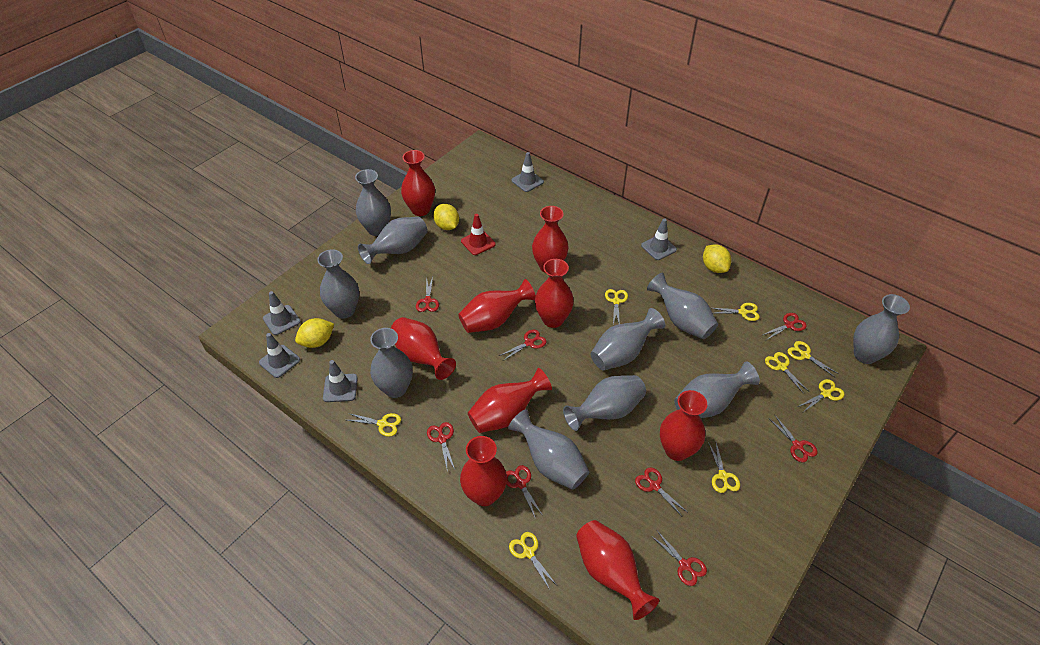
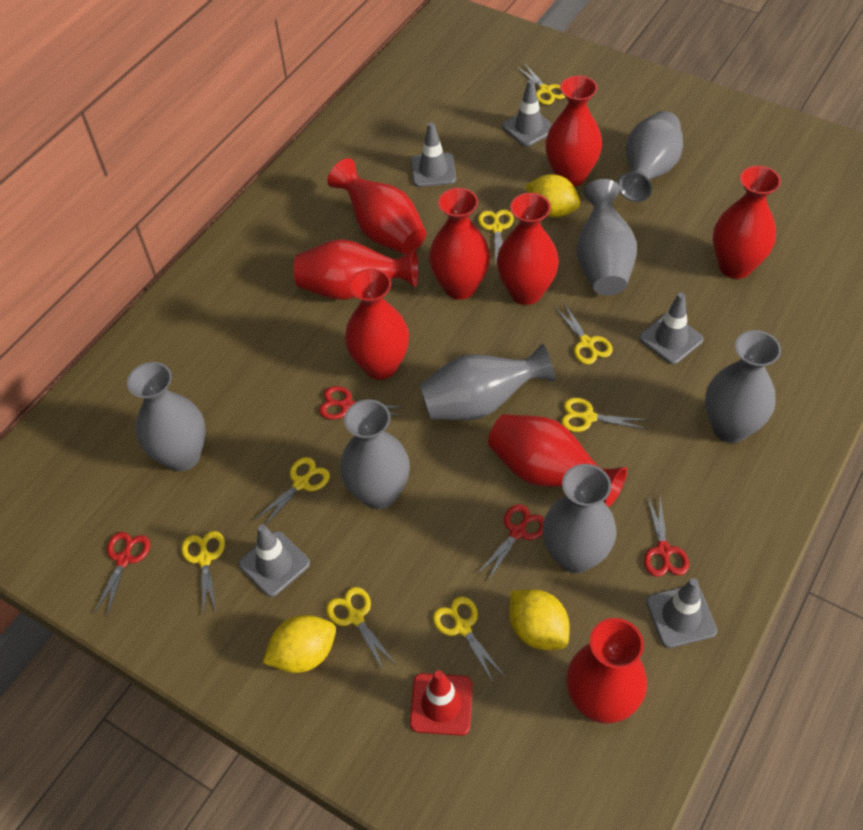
grey vase: [317,249,359,319] [355,169,391,236] [358,217,427,264] [370,328,413,398] [508,409,589,490] [563,375,646,431] [591,308,665,371] [647,273,718,339] [674,362,760,418] [853,294,910,364] = 10 -> [127,362,206,471] [340,399,410,509] [419,343,555,420] [543,464,617,573] [576,179,637,296] [617,111,683,202] [705,330,781,443] = 7
red scissors: [416,276,439,312] [427,422,455,473] [499,329,547,361] [506,465,543,517] [635,468,687,516] [651,531,707,586] [762,313,807,340] [770,415,817,462] = 8 -> [94,532,150,617] [319,386,404,419] [477,504,545,581] [644,497,689,577] = 4

